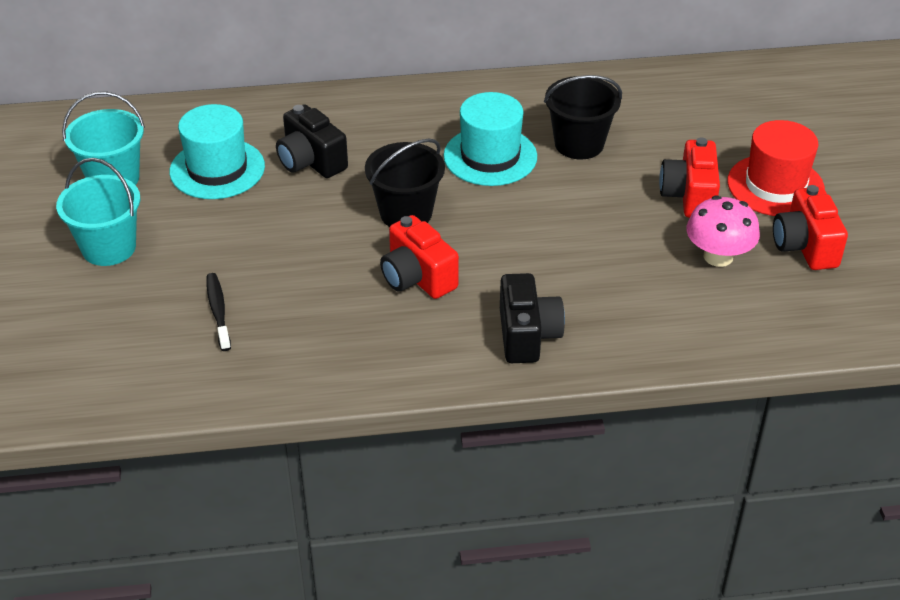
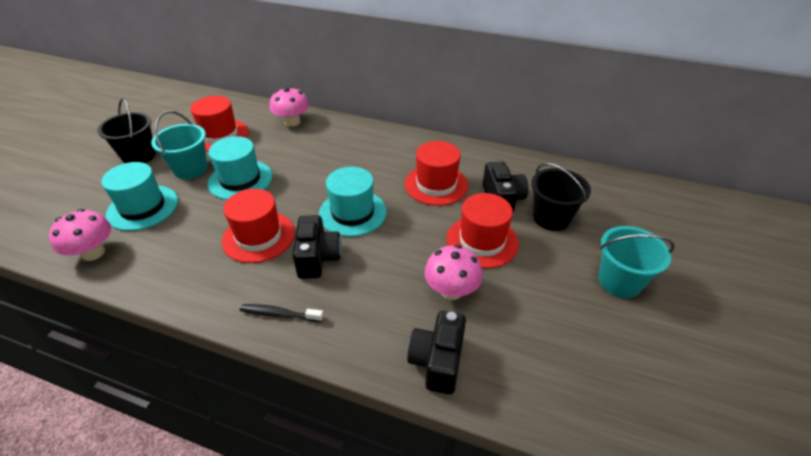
black camera: [276,104,348,178] [500,273,565,363] = 2 -> [292,215,341,279] [407,311,466,395] [482,161,529,213] = 3
pink mushroom: [686,196,760,267] = 1 -> [49,209,111,261] [270,87,309,127] [424,245,483,300] = 3
red camera: [380,215,459,299] [659,137,720,218] [773,185,848,270] = 3 -> none = 0
red hat: [727,120,825,216] = 1 -> [190,96,249,151] [222,189,295,263] [405,141,468,206] [446,193,519,268] = 4
turquoise hat: [169,104,265,199] [443,92,537,186] = 2 -> [101,162,178,231] [208,136,272,200] [319,167,387,237] = 3

